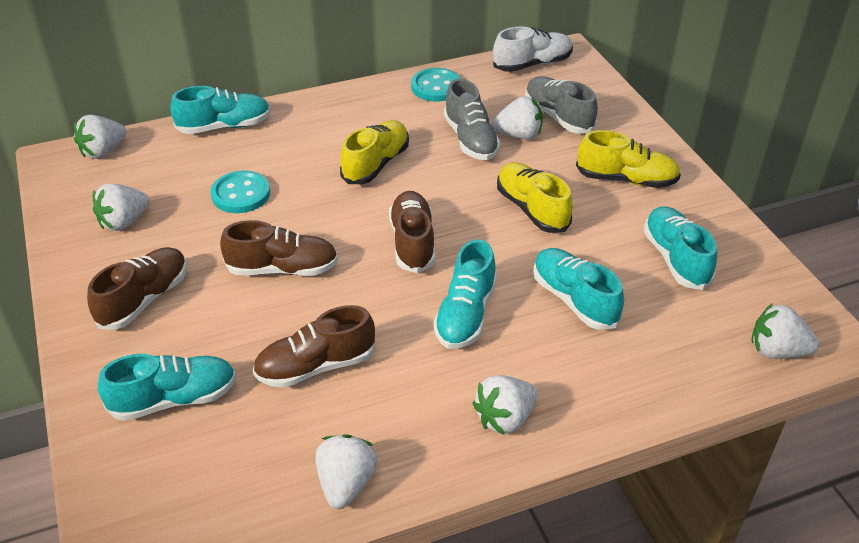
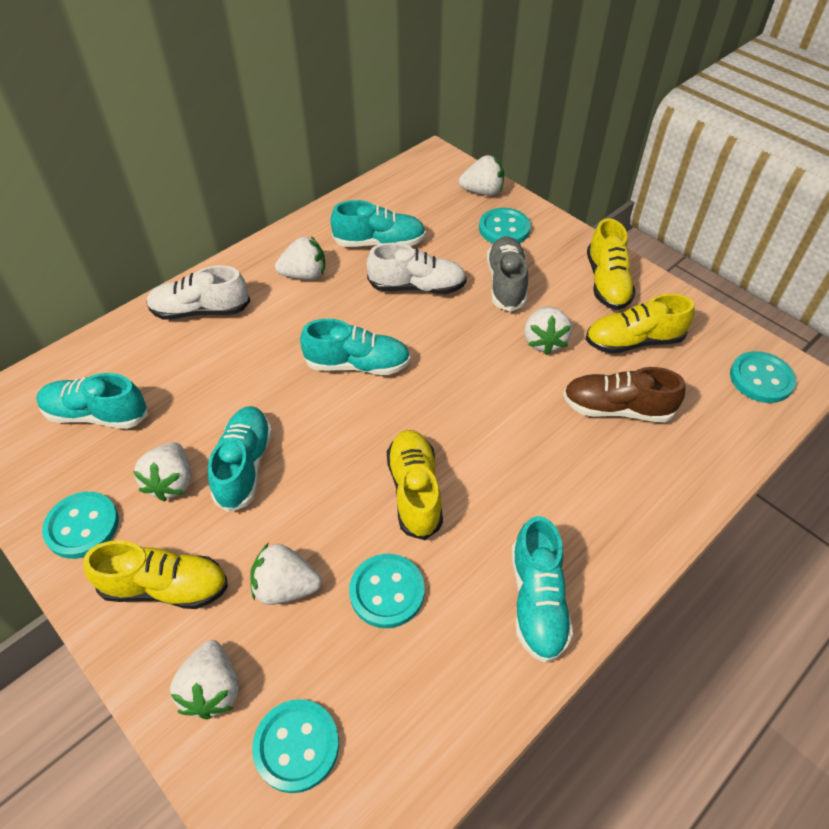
brown shoe: [87,247,187,330] [220,220,338,276] [253,305,375,388] [389,191,435,273] = 4 -> [563,367,686,422] = 1
grey shoe: [444,79,501,160] [525,77,598,134] = 2 -> [487,236,528,312] = 1
turquoise button: [211,170,270,213] [411,68,461,101] = 2 -> [42,492,119,559] [252,699,339,793] [349,554,425,628] [479,208,531,244] [730,351,796,403] = 5
white shoe: [493,26,573,72] = 1 -> [146,265,250,320] [366,243,467,294] = 2
yellow shoe: [340,120,409,184] [497,162,573,233] [576,130,681,188] = 3 -> [83,540,228,609] [387,430,443,540] [585,293,695,354] [587,218,636,310] = 4

